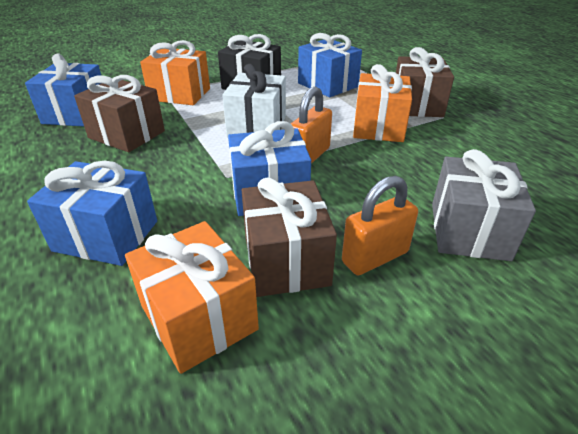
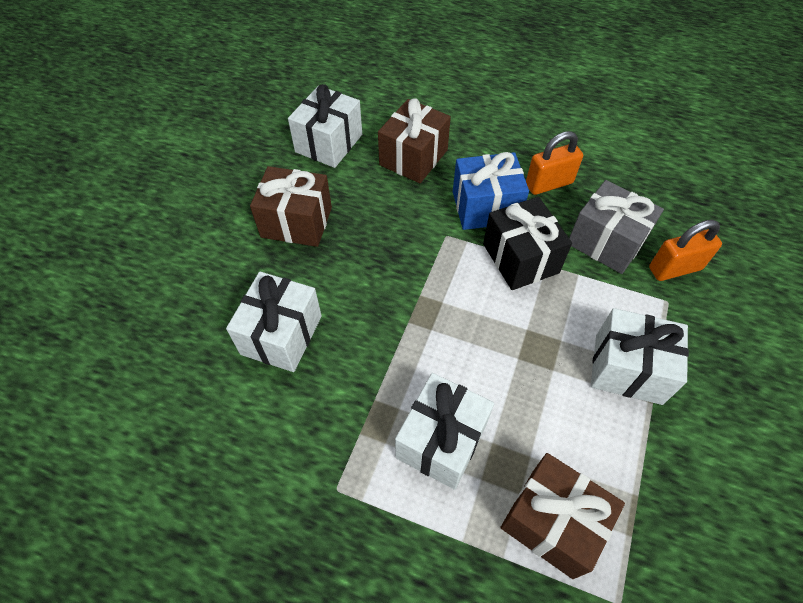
blue gift: [25,54,101,127] [27,161,157,266] [228,121,311,216] [298,33,362,97] = 4 -> [453,152,529,230] = 1
orange gift: [125,221,259,374] [140,40,210,105] [353,64,412,142] = 3 -> none = 0
white gift: [222,64,286,137] = 1 -> [226,272,322,372] [288,84,362,168] [395,373,494,490] [591,308,689,405] = 4

